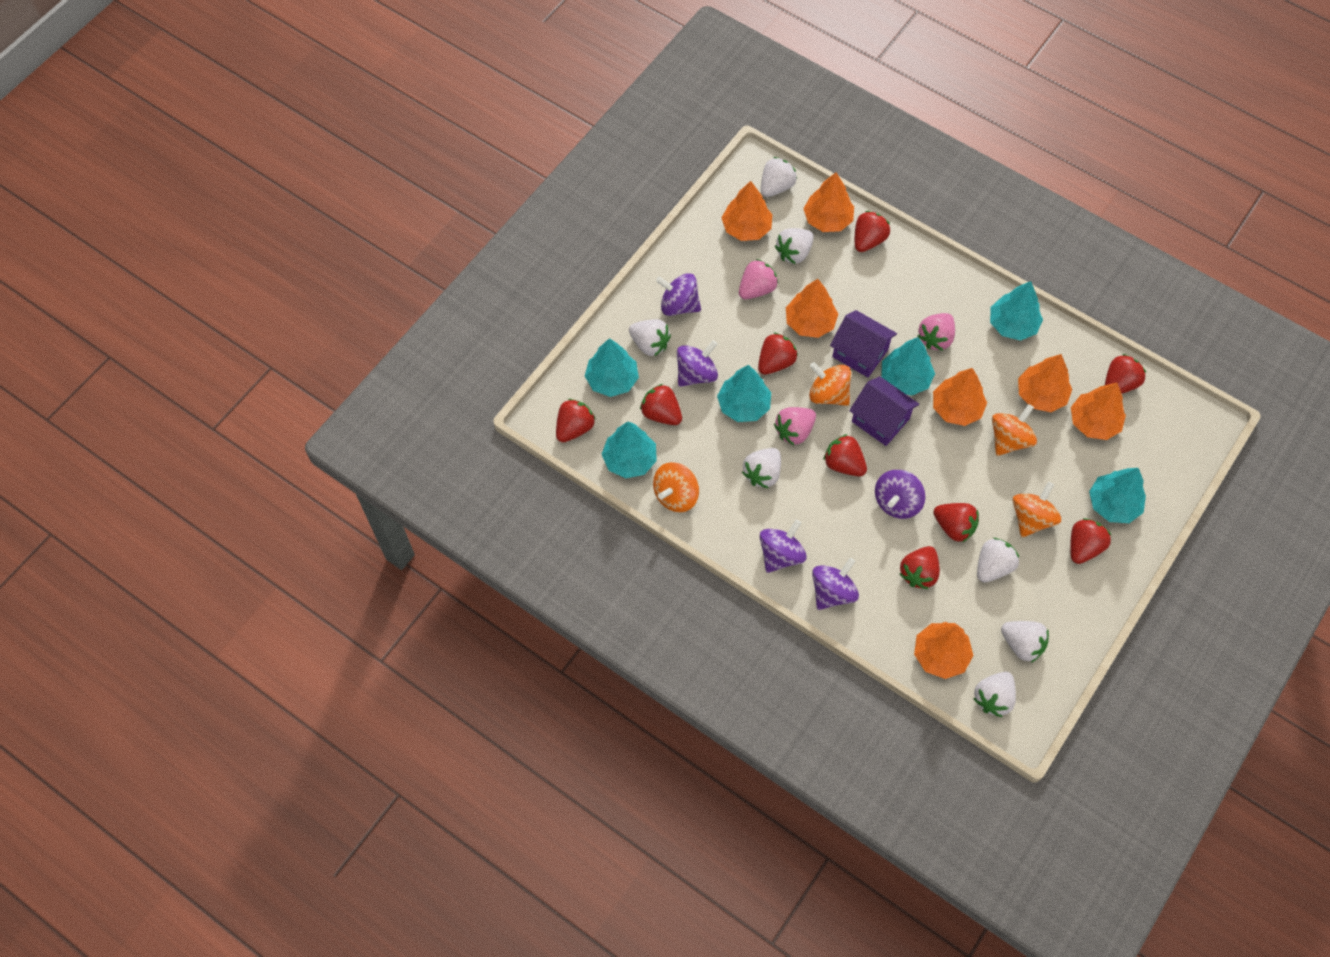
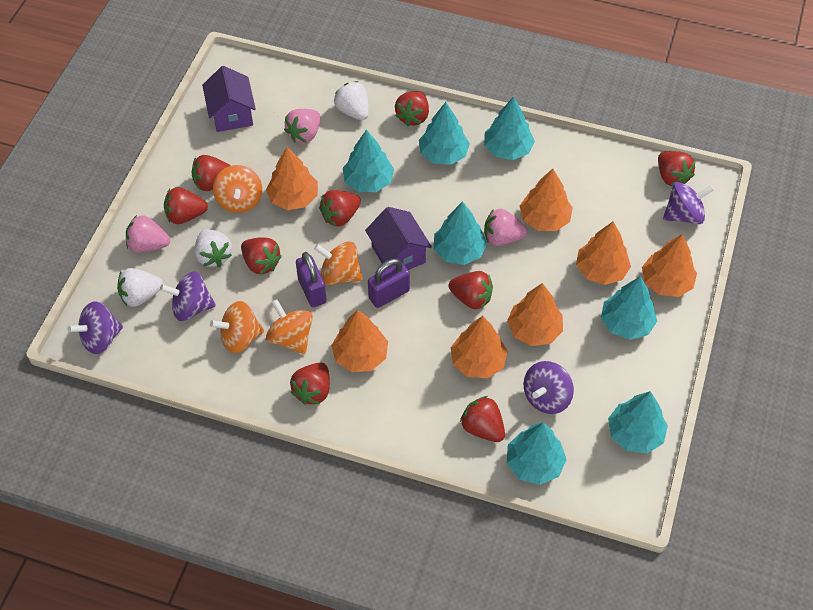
purple padlock: none = 0 -> [296,252,327,307] [368,258,410,308] = 2
purple spinning top: [656,273,701,316] [677,340,718,387] [759,520,807,573] [812,558,859,610] [875,470,925,519] = 5 -> [67,301,123,354] [160,272,216,321] [524,361,574,414] [663,182,714,224] = 4
turquoise tree: [585,338,639,397] [602,421,657,478] [717,365,771,422] [881,337,935,396] [990,281,1043,341] [1089,468,1146,523] = 6 -> [343,129,394,192] [419,102,470,165] [434,201,487,265] [484,97,535,160] [507,422,567,485] [601,276,657,340] [608,391,668,453] = 7
white strawberry: [629,319,671,357] [742,448,781,489] [761,157,797,197] [775,228,814,264] [973,672,1016,717] [977,538,1019,583] [1001,621,1049,663] = 7 -> [117,268,163,307] [194,229,232,267] [334,81,369,120] = 3

